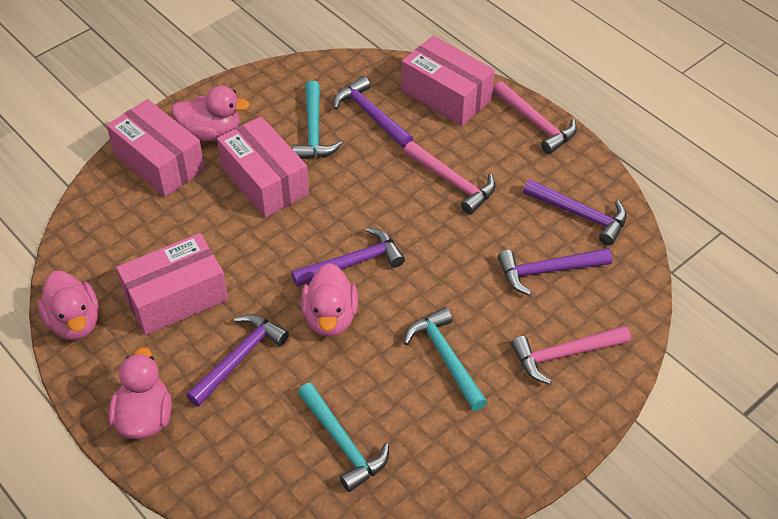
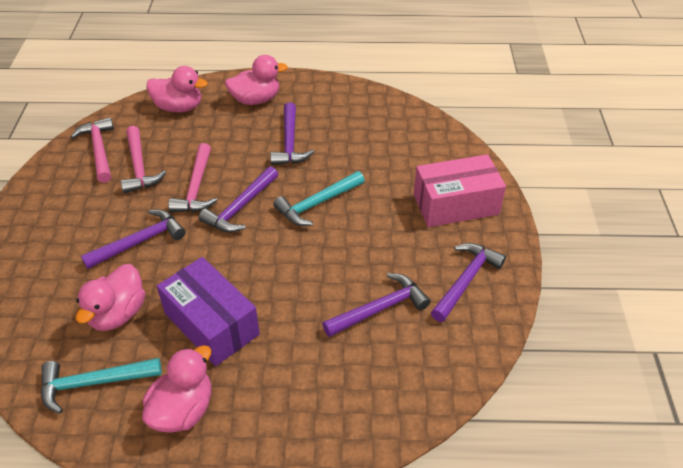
pink box: [106,99,205,197] [116,233,228,335] [217,116,309,218] [402,36,495,126] = 4 -> [414,154,506,227] = 1
purple box: none = 0 -> [157,257,260,366] = 1
turquoise hammer: [293,81,343,159] [298,383,389,492] [404,307,487,411] = 3 -> [41,358,162,414] [273,171,365,226] = 2

